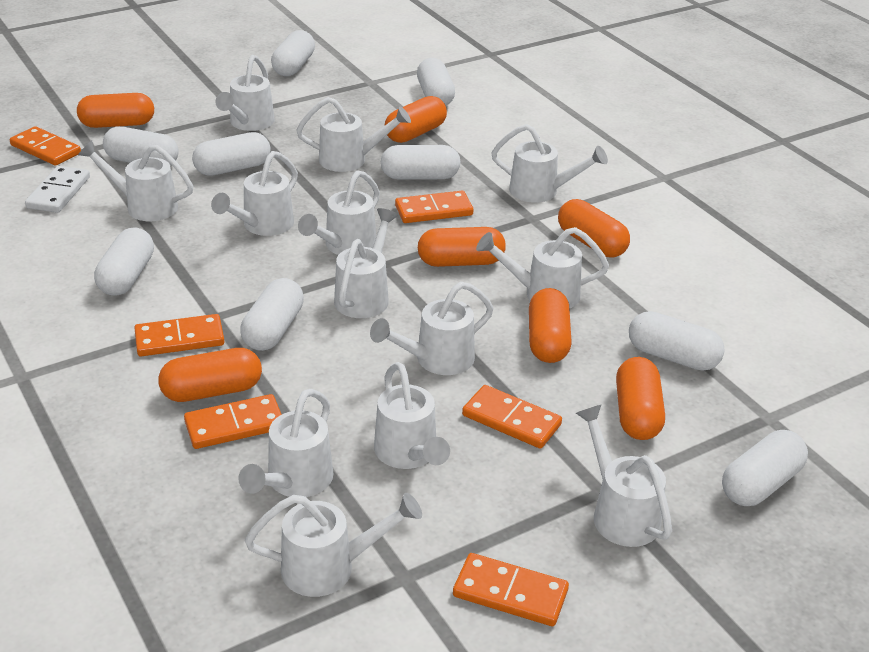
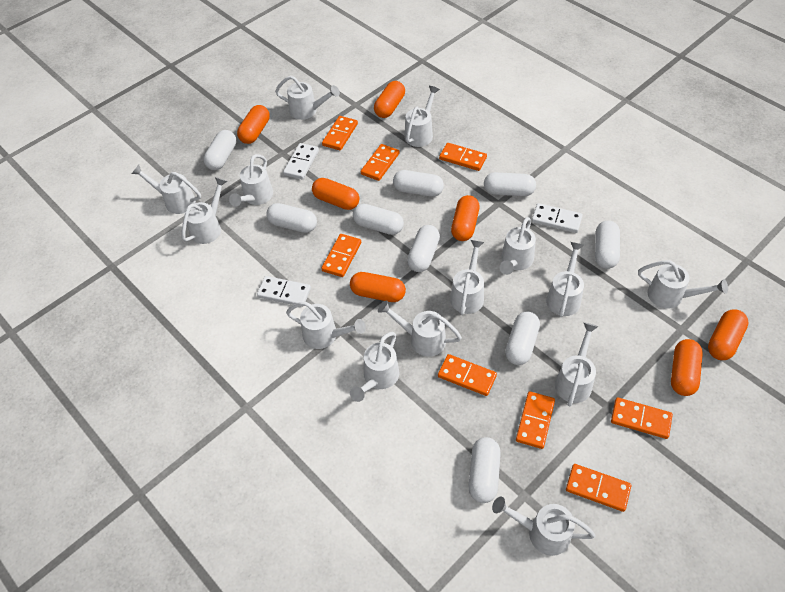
orange domino: [10,126,81,166] [134,314,224,356] [184,394,282,449] [395,191,474,223] [453,553,569,626] [462,385,562,449] = 6 -> [321,234,361,277] [322,116,358,150] [361,144,399,181] [438,354,497,396] [439,143,487,171] [516,391,555,449] [566,464,631,512] [611,397,673,439] = 8
white domino: [25,166,90,213] = 1 -> [257,276,311,307] [283,143,319,179] [532,203,583,233] = 3
white watering can: [78,140,193,221] [211,151,298,236] [215,55,275,131] [238,389,334,497] [245,493,422,597] [296,97,411,172] [298,170,380,255] [334,208,398,318] [370,282,493,375] [374,362,450,469] [476,227,609,309] [491,124,608,203] [576,405,672,547] = 13 -> [131,164,201,214] [182,177,227,244] [229,154,273,207] [275,76,340,120] [286,302,366,349] [350,332,400,402] [378,300,462,357] [404,86,440,147] [450,240,484,315] [492,497,595,556] [500,217,536,275] [546,242,584,317] [555,322,598,407] [638,260,728,309] = 14

